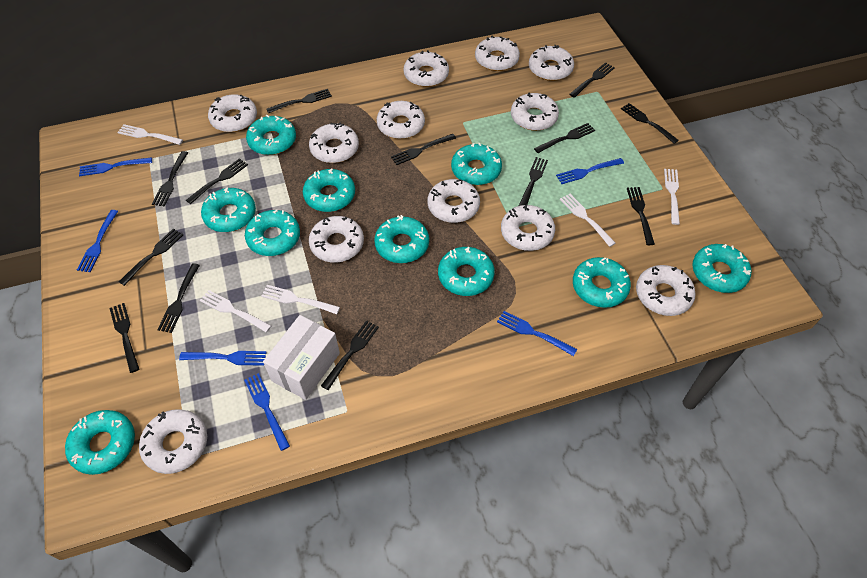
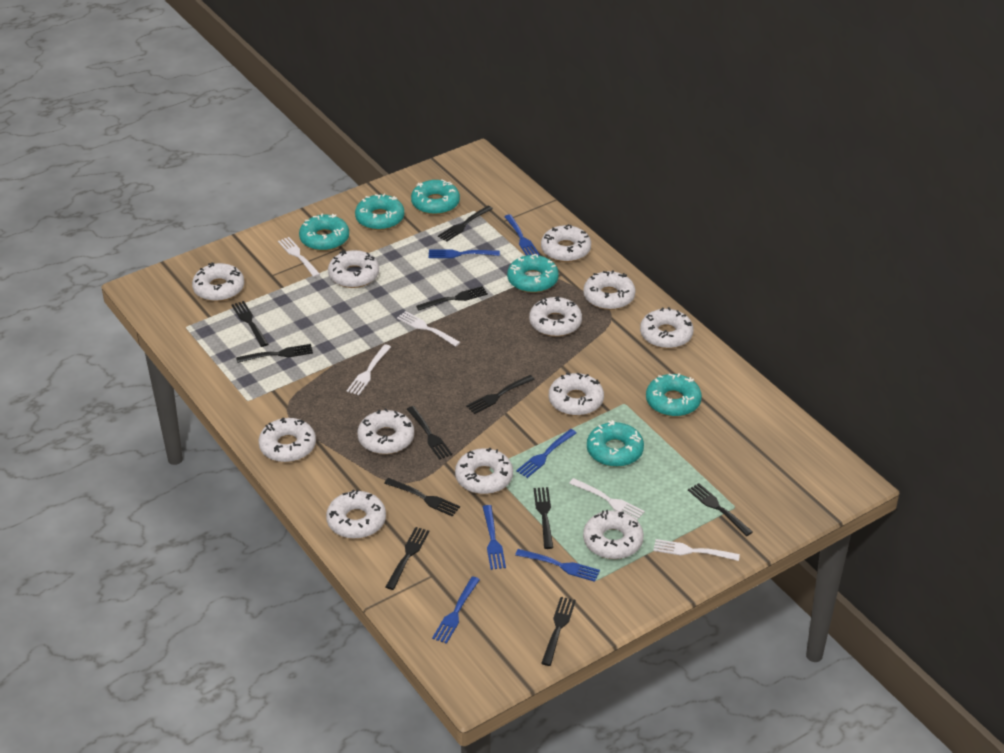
black fork: [109,303,139,373] [119,229,183,286] [152,151,188,207] [157,263,200,333] [186,158,248,204] [266,89,332,114] [321,320,379,390] [391,134,456,165] [519,157,548,206] [534,123,595,153] [569,62,615,98] [621,103,679,144] [627,187,655,245] = 13 -> [231,301,268,347] [236,344,313,363] [384,478,460,516] [386,527,430,590] [407,406,452,460] [416,286,488,310] [438,206,493,242] [466,375,535,414] [534,487,553,549] [541,597,576,666] [688,483,753,536] = 11
turquoise donut: [65,410,135,475] [201,188,256,232] [245,209,300,256] [246,115,296,155] [303,169,355,212] [374,215,429,263] [438,247,495,296] [451,143,502,185] [573,257,631,308] [692,244,751,293] = 10 -> [299,213,349,251] [355,194,404,230] [411,179,460,215] [507,254,559,293] [587,420,644,467] [646,373,702,417] = 6
white box: [263,315,340,400] = 1 -> none = 0

